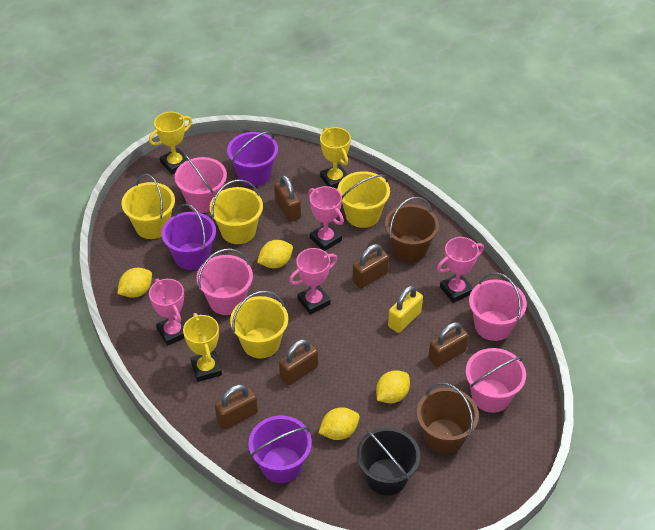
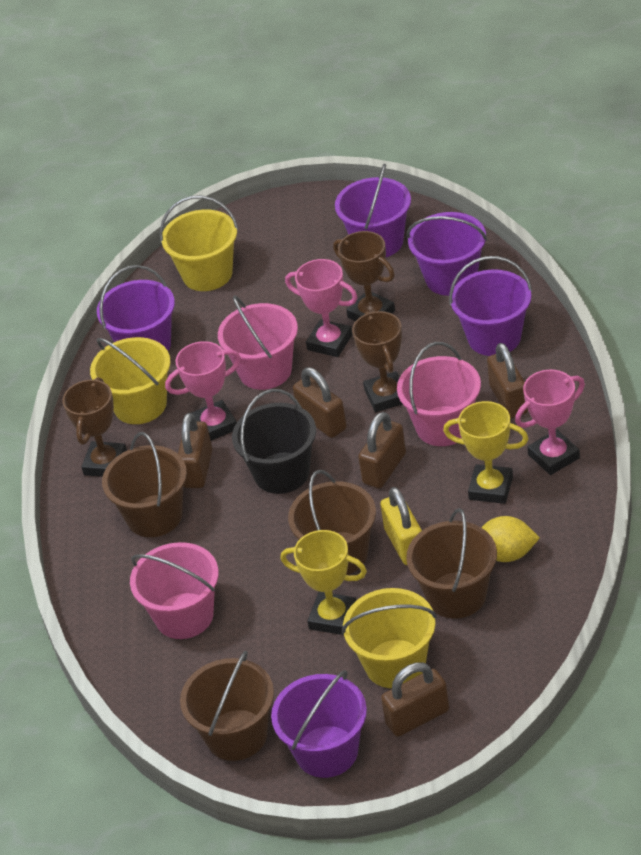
brown bucket: [385,197,439,262] [417,382,479,454] = 2 -> [102,432,187,537] [180,651,274,761] [288,470,376,575] [406,508,497,619] = 4
brown trophy: none = 0 -> [62,377,127,477] [333,231,395,321] [352,311,402,412] = 3
pink bucket: [175,153,227,213] [197,248,253,315] [466,348,526,413] [469,272,527,341] = 4 -> [130,542,219,639] [218,296,298,390] [397,342,481,446] = 3
pink trophy: [149,278,184,346] [289,248,337,315] [308,186,344,251] [437,237,484,303] = 4 -> [165,341,241,441] [285,259,358,357] [515,369,585,475] = 3
purple bucket: [162,204,216,270] [227,131,278,186] [248,416,312,483] = 3 -> [97,265,175,351] [271,670,367,778] [335,164,411,257] [407,212,487,296] [449,256,532,356] = 5
yellow bucket: [122,174,175,239] [210,179,263,244] [230,291,288,359] [338,171,390,228] = 4 -> [90,337,171,424] [160,195,238,291] [342,588,437,688] = 3
yellow lemon: [117,268,152,298] [257,240,293,268] [318,407,360,440] [376,370,410,403] = 4 -> [481,516,540,562] = 1
yellow trophy: [149,112,192,175] [183,313,222,382] [320,127,351,188] = 3 -> [281,530,367,635] [443,401,528,504] = 2

